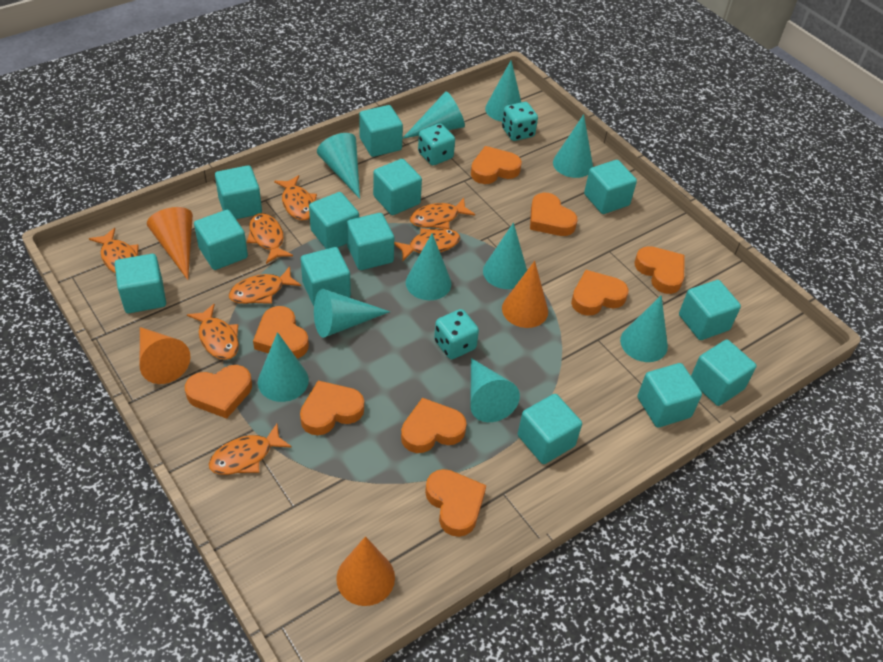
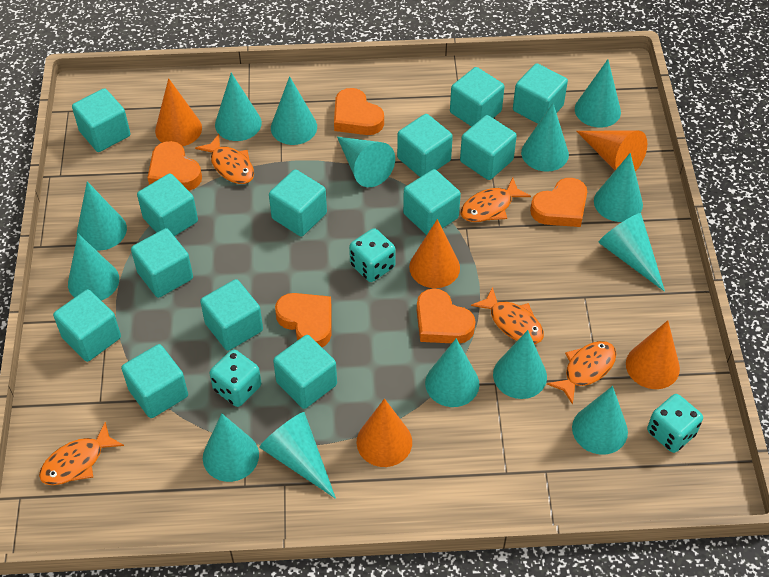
orange cone: [139,327,191,384] [147,207,193,280] [336,536,395,606] [502,261,548,328] = 4 -> [155,78,202,146] [356,399,412,467] [409,219,460,288] [576,130,647,171] [626,320,680,389] = 5
orange fish: [89,228,139,273] [187,304,239,360] [209,424,292,475] [229,266,301,304] [247,213,293,264] [274,175,317,220] [394,228,460,261] [410,198,475,229] = 8 -> [39,422,124,485] [195,134,254,184] [461,177,531,222] [471,286,544,344] [547,341,616,405] = 5
orange heart: [185,365,252,419] [253,306,309,358] [300,381,364,435] [401,398,467,453] [425,469,486,537] [471,146,522,184] [530,193,578,236] [571,270,629,316] [634,246,684,294] = 9 -> [147,141,202,191] [275,293,331,347] [334,88,384,135] [417,288,476,343] [530,178,587,227] = 5
turquoise cone: [258,332,309,402] [314,289,390,338] [317,133,360,199] [402,91,465,139] [406,233,452,300] [470,358,520,422] [483,223,527,289] [485,60,521,122] [553,114,593,178] [620,295,668,362] = 10 -> [68,234,119,301] [77,181,127,251] [203,413,259,482] [215,73,262,141] [259,412,336,499] [271,76,317,145] [337,137,395,187] [425,338,479,407] [493,330,547,399] [521,103,569,172] [572,386,628,454] [575,59,621,128] [594,153,643,222] [599,213,665,292] = 14

